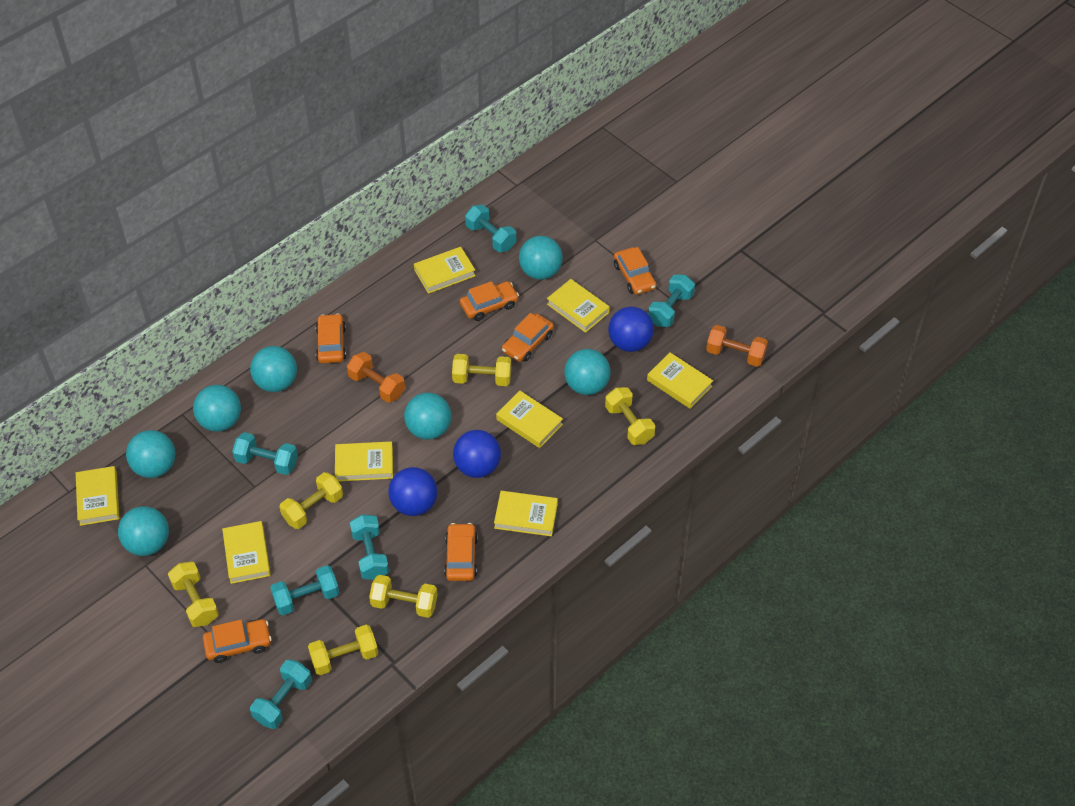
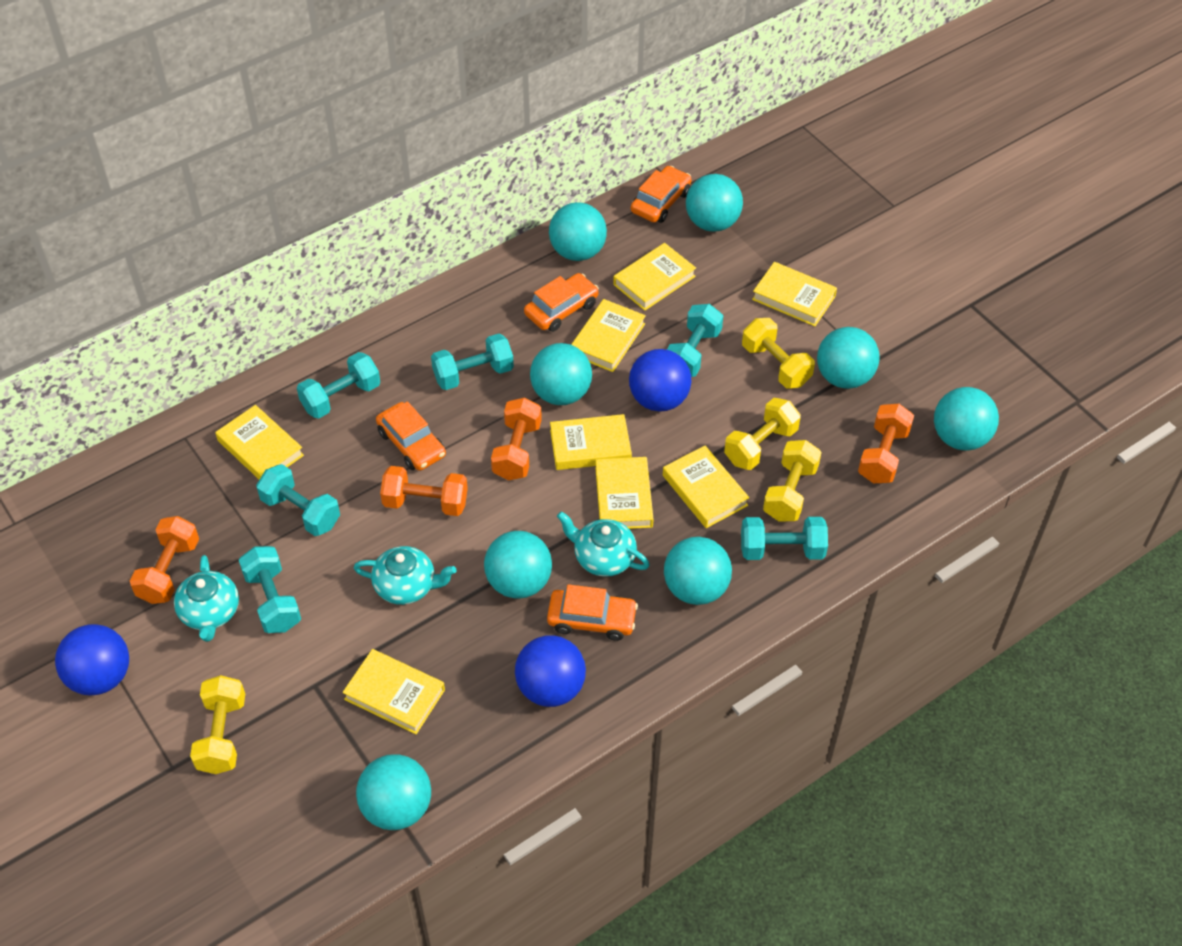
orange car: [203,619,272,663] [316,313,346,363] [444,523,478,581] [460,281,519,321] [502,313,554,362] [614,247,656,295] = 6 -> [376,401,446,471] [524,273,599,332] [547,584,638,641] [631,166,692,223] = 4
orange dumbbell: [347,352,405,403] [706,325,768,367] = 2 -> [130,516,199,604] [380,466,468,516] [491,397,542,480] [858,404,914,483] = 4
turquoise ball: [118,506,169,556] [126,430,175,478] [193,385,241,432] [250,346,297,392] [404,392,452,440] [519,236,563,280] [564,349,611,395] = 7 -> [356,754,431,830] [484,531,552,599] [530,343,592,405] [549,202,607,261] [664,537,732,605] [686,174,743,232] [817,327,880,389] [934,387,999,451] = 8
turquoise teapot: none = 0 -> [174,555,239,642] [354,546,457,605] [557,511,650,577] = 3
yellow dumbbell: [168,562,219,627] [279,472,343,529] [308,625,378,675] [369,575,438,618] [452,354,511,386] [605,387,655,445] = 6 -> [190,675,245,774] [724,398,801,470] [742,318,815,389] [763,440,822,522] = 4

